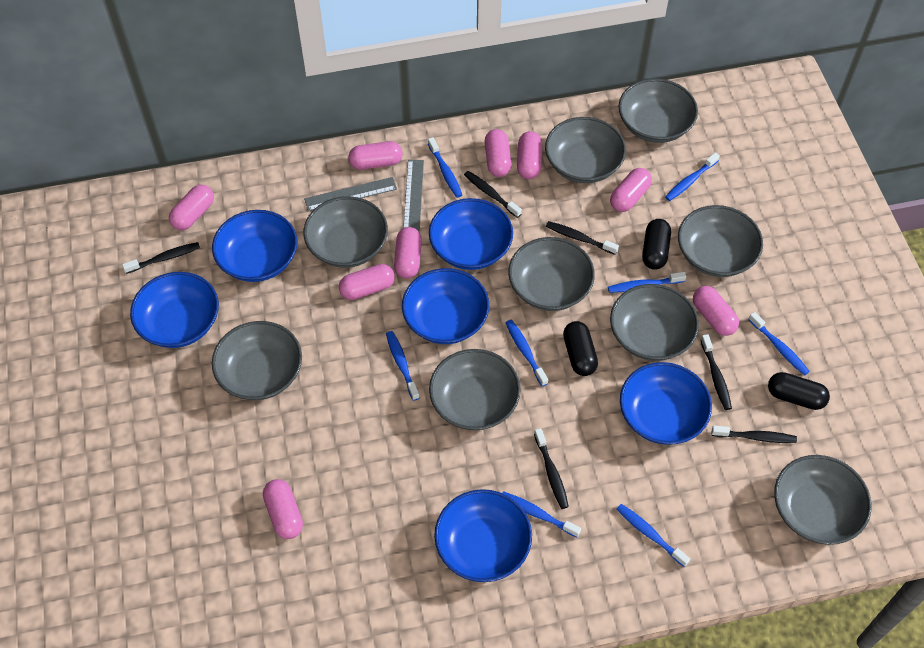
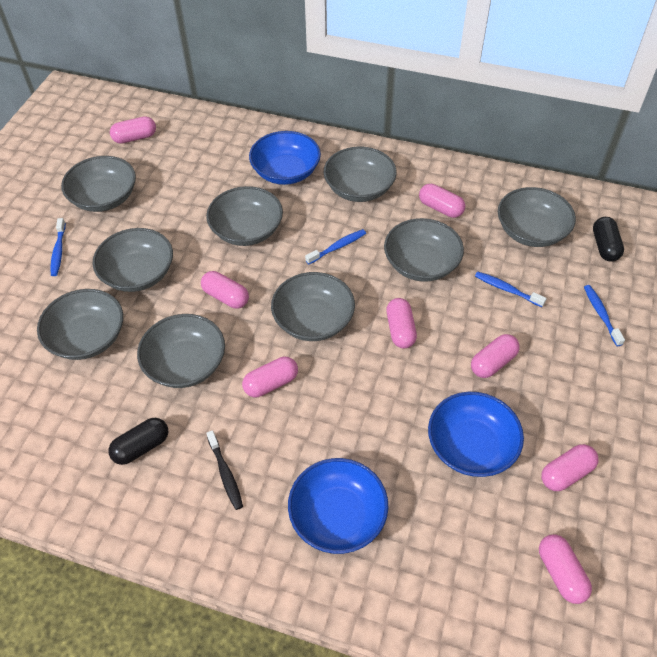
black capsule: [563,321,598,376] [642,219,671,270] [768,372,830,410] = 3 -> [108,418,168,465] [593,217,624,262] = 2
black toothbrush: [122,242,200,274] [464,171,522,218] [534,428,569,509] [546,221,619,255] [700,334,732,410] [712,425,797,443] = 6 -> [206,430,243,510] = 1
blue bowl: [130,272,219,348] [212,210,297,282] [402,268,489,344] [429,198,513,270] [434,489,532,582] [620,362,712,445] = 6 -> [249,131,321,185] [288,458,388,554] [428,392,524,477] = 3
blue toothbrush: [386,331,420,401] [428,137,462,198] [502,491,581,537] [505,320,548,386] [608,272,686,293] [616,504,690,567] [665,152,720,201] [748,312,810,376] = 8 -> [51,218,66,276] [305,229,366,264] [475,272,547,307] [584,285,625,346] = 4
grey ruler: [304,177,397,211] [403,160,424,233] = 2 -> none = 0
pink capsule: [169,185,214,230] [263,479,303,539] [339,264,395,300] [349,141,402,170] [394,227,422,279] [485,129,512,177] [517,131,542,179] [610,168,652,212] [693,286,739,336] = 9 -> [110,116,156,144] [201,271,249,309] [242,357,298,397] [386,298,417,348] [419,184,465,218] [471,334,520,378] [539,535,592,604] [541,444,599,491] = 8

